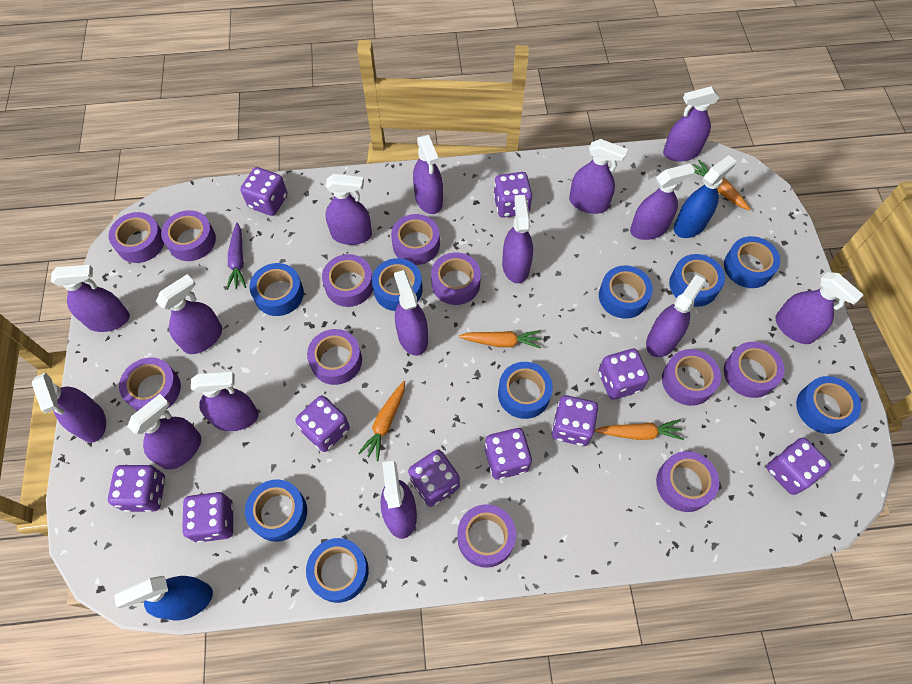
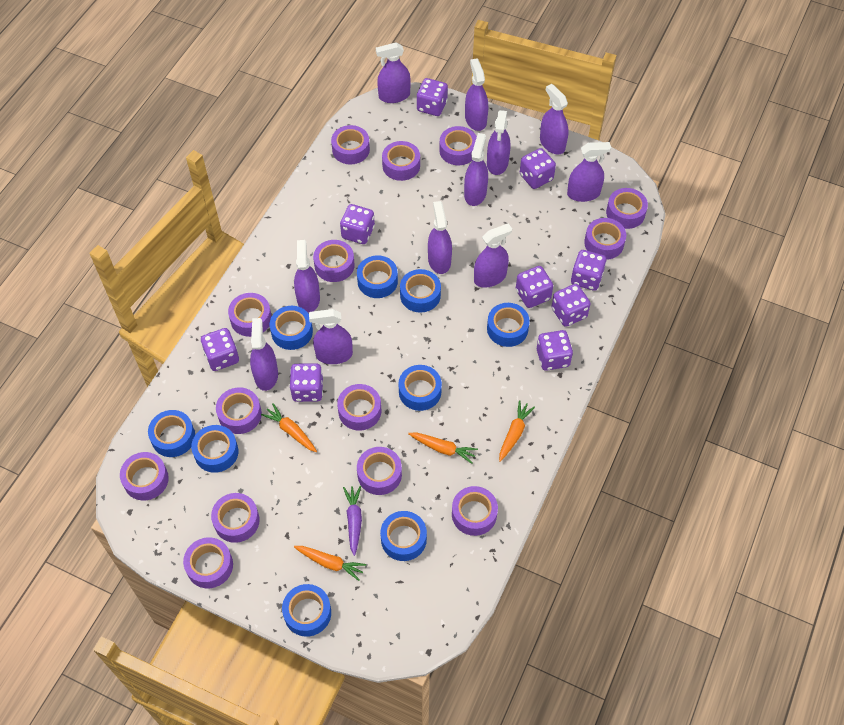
blue spray bottle: [114,576,213,620] [674,155,736,238] = 2 -> none = 0
purple dice: [108,465,165,512] [182,492,234,543] [240,167,288,216] [295,395,350,452] [408,450,460,507] [485,428,532,479] [493,172,532,218] [552,395,598,446] [598,349,649,400] [766,438,831,495] = 10 -> [201,328,239,371] [289,363,323,402] [340,204,375,244] [417,78,448,116] [516,266,553,308] [520,148,556,189] [537,330,573,371] [551,284,591,327] [571,250,606,291] = 9
purple spray bottle: [32,372,106,443] [51,265,130,332] [127,394,201,470] [156,274,222,354] [191,372,259,431] [325,174,372,245] [380,461,417,539] [394,270,428,356] [413,135,443,214] [502,195,533,283] [569,139,628,214] [630,164,695,240] [646,275,705,357] [663,86,720,162] [775,272,863,344] = 15 -> [250,318,278,391] [294,240,320,313] [309,309,353,364] [376,42,411,103] [428,201,452,274] [464,133,488,206] [465,58,488,131] [474,223,512,288] [487,110,510,175] [540,84,569,154] [567,142,611,202] = 11
purple tape: [108,212,164,263] [119,357,181,411] [161,210,216,261] [307,329,362,385] [322,254,373,307] [391,214,440,265] [431,252,481,305] [457,504,516,568] [656,451,719,512] [662,349,721,406] [724,342,785,398] = 11 -> [120,452,169,501] [183,537,233,588] [211,493,260,543] [216,387,262,434] [228,293,272,337] [313,240,355,282] [331,125,370,164] [337,384,381,431] [357,447,402,495] [382,141,420,181] [439,126,477,165] [452,486,498,536] [584,218,626,260] [606,188,648,229] = 14

